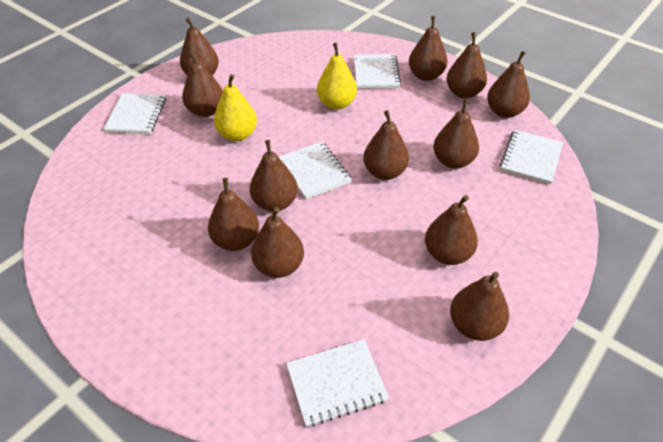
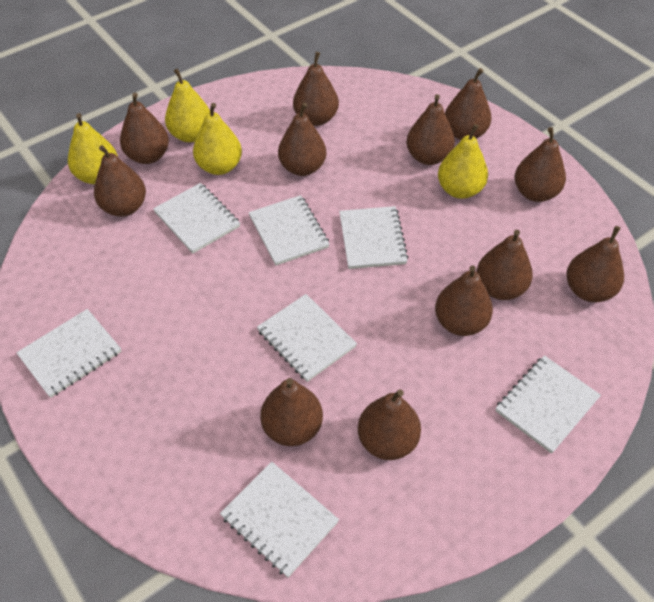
white notebook: [104,93,166,134] [279,142,351,199] [286,339,389,427] [354,54,401,89] [500,130,563,184] = 5 -> [16,309,121,398] [153,183,240,254] [220,462,339,577] [249,195,330,265] [257,294,357,382] [339,206,408,269] [495,355,601,454] = 7
yellow pear: [214,74,257,141] [317,43,357,110] = 2 -> [68,113,118,184] [165,69,210,142] [193,103,242,175] [438,124,488,199] = 4

